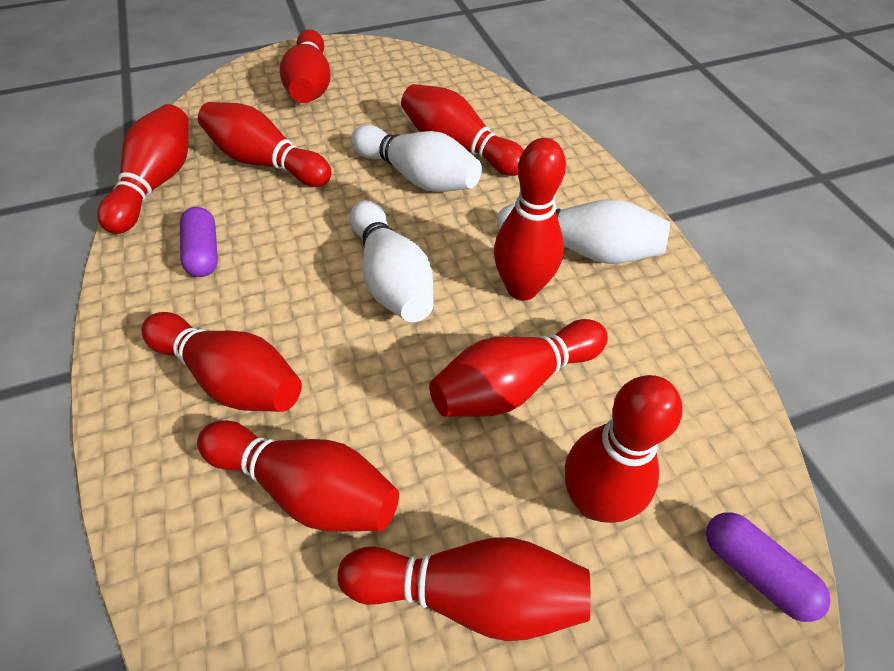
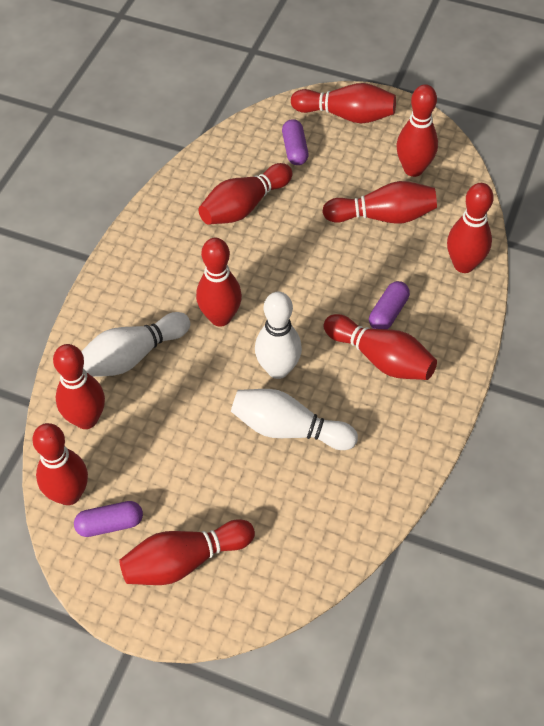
purple capsule: [180,207,218,277] [706,512,831,622] = 2 -> [74,501,143,537] [282,119,308,165] [369,281,410,329] = 3

